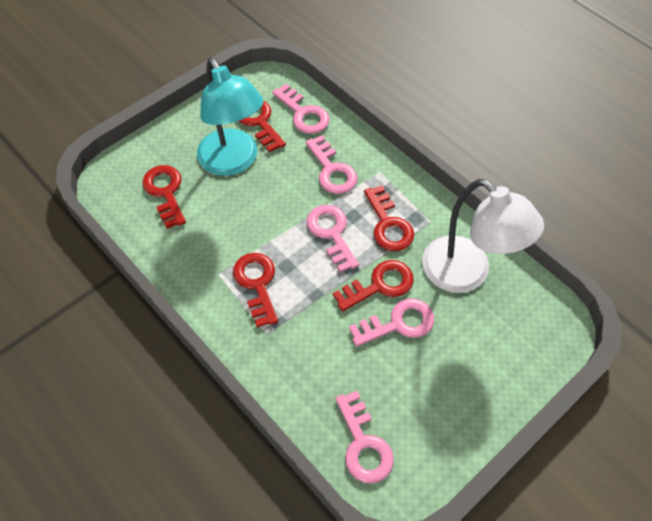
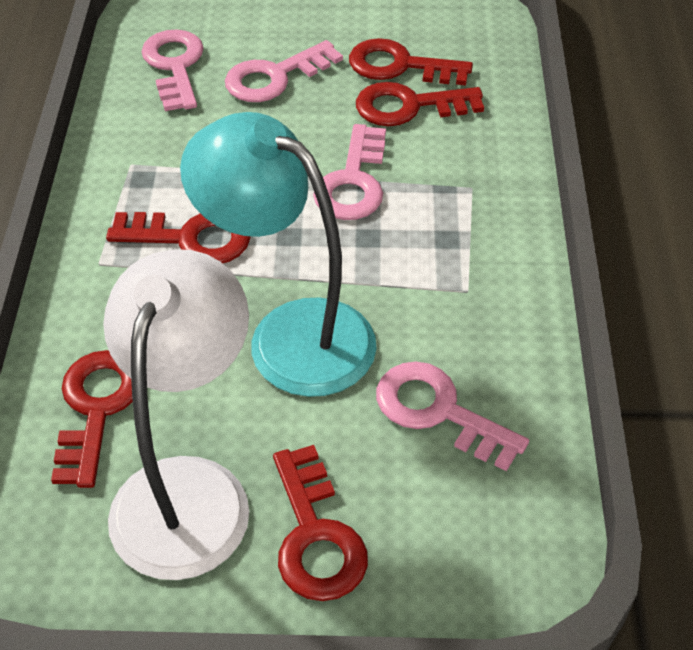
pink key: [272,84,329,134] [305,135,358,194] [307,205,359,273] [335,391,394,483] [349,299,434,347] = 5 -> [141,30,204,111] [225,40,343,102] [313,124,386,220] [376,362,529,471] = 4

